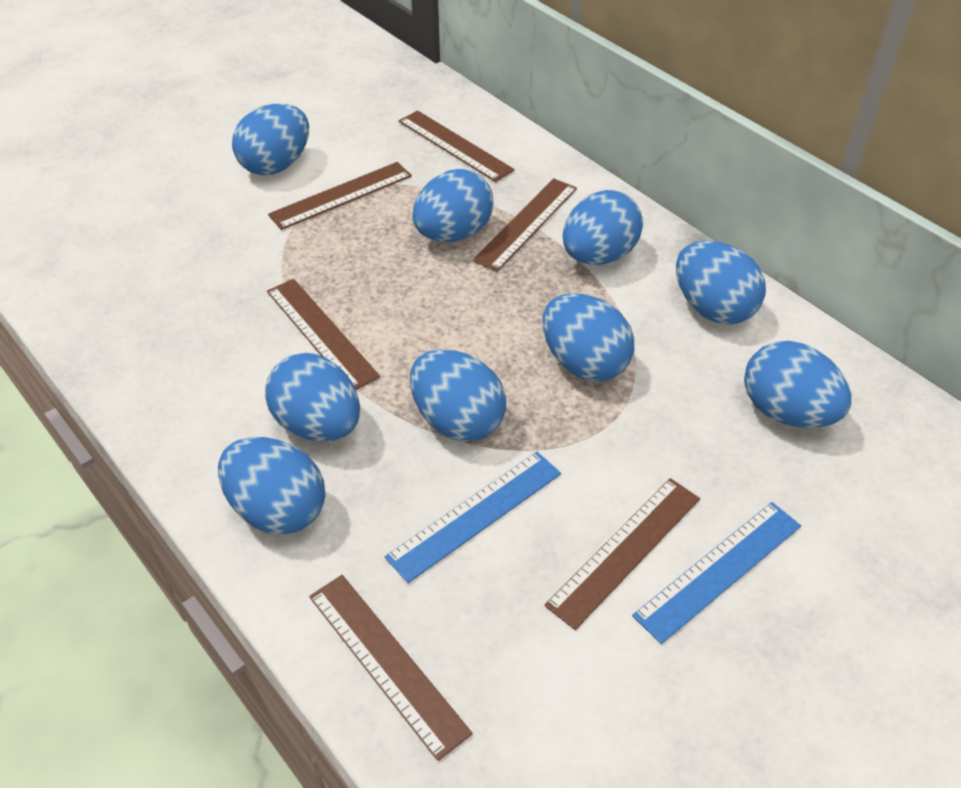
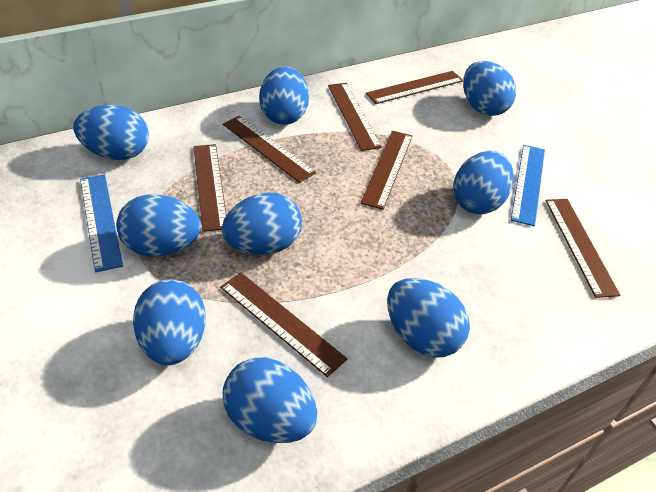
brown ruler: [267,279,380,390] [268,162,412,230] [309,575,473,761] [399,110,515,182] [472,178,577,272] [545,478,700,630] = 6 -> [193,144,227,232] [220,272,347,377] [223,116,316,183] [328,83,382,151] [360,131,413,210] [366,71,463,104] [545,199,620,298] = 7

